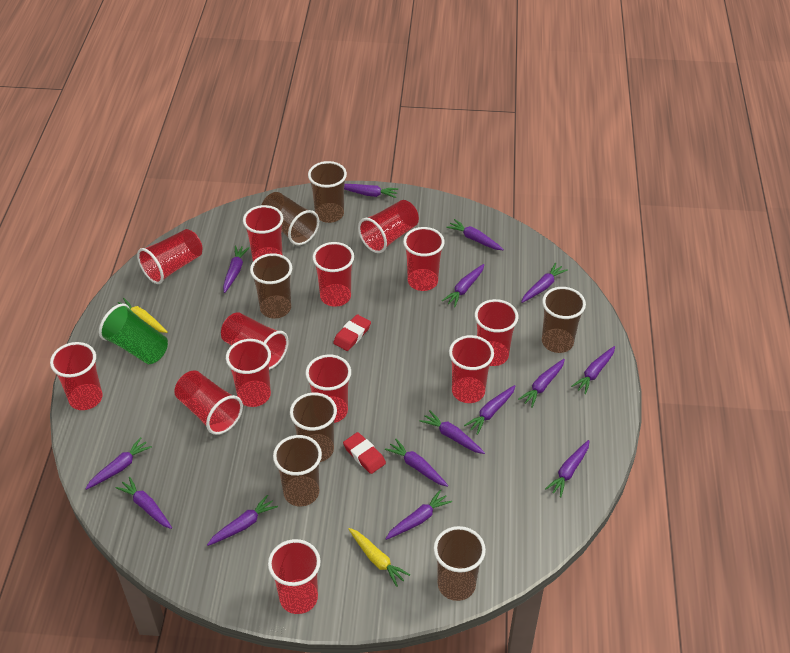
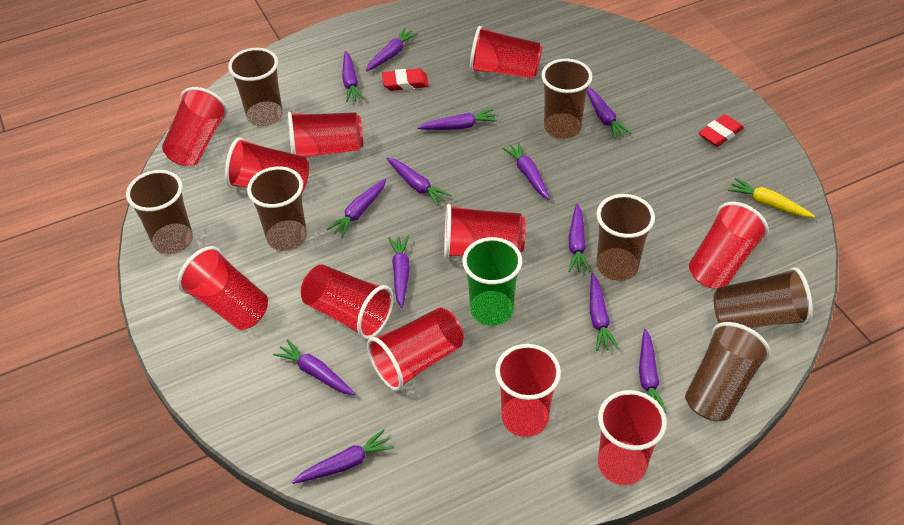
purple carrot: [85,437,152,490] [115,477,172,529] [207,495,278,546] [223,245,250,293] [344,184,399,198] [385,439,448,487] [385,490,452,540] [420,410,485,454] [442,264,484,307] [446,219,504,250] [464,385,515,435] [518,359,565,407] [521,263,568,303] [545,440,589,497] [571,346,615,394] = 15 -> [273,339,355,395] [292,429,394,484] [327,179,386,238] [342,51,364,102] [366,28,418,72] [386,158,451,206] [388,236,410,308] [417,109,498,130] [502,142,550,200] [568,204,590,272] [587,87,632,139] [590,273,619,351] [639,329,667,413] = 13
red cup: [50,342,102,410] [137,229,203,284] [174,371,243,435] [221,312,289,370] [226,339,271,407] [243,205,283,261] [268,539,321,614] [305,354,351,423] [312,242,354,307] [358,200,419,253] [403,227,445,291] [449,335,494,403] [475,299,518,366] = 13 -> [162,87,227,166] [177,246,268,330] [225,137,309,192] [288,112,363,158] [301,264,393,340] [367,307,464,391] [444,204,526,258] [470,26,542,79] [495,344,561,437] [598,390,667,485] [689,202,769,289] = 11
yellow carrot: [113,298,168,333] [349,528,410,587] = 2 -> [728,178,815,218] = 1

